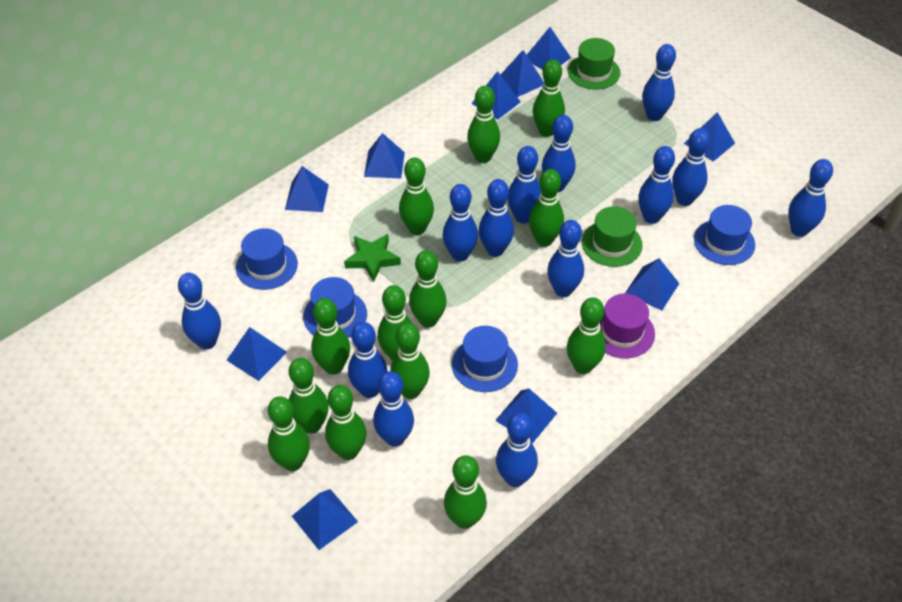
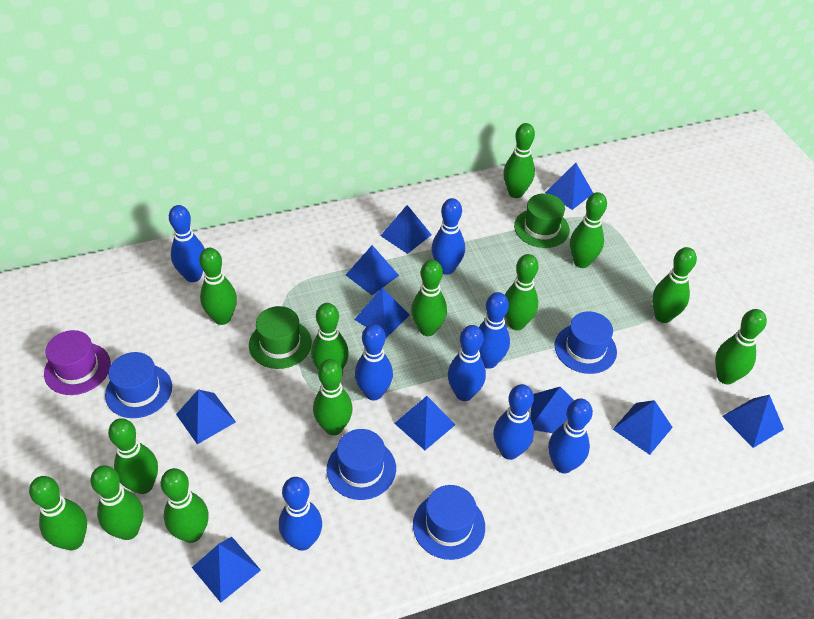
blue bowling pin: [178,273,221,350] [348,322,387,398] [373,371,414,447] [442,184,478,262] [479,179,514,257] [496,412,538,487] [508,146,541,224] [542,115,576,192] [547,220,584,297] [638,146,675,224] [642,44,676,121] [672,128,710,206] [788,159,833,237] = 13 -> [169,205,205,282] [279,477,322,551] [355,324,393,400] [431,198,465,275] [448,325,486,401] [479,292,510,369] [493,384,534,460] [548,399,593,473] = 8
green star: [344,234,401,282] = 1 -> none = 0

